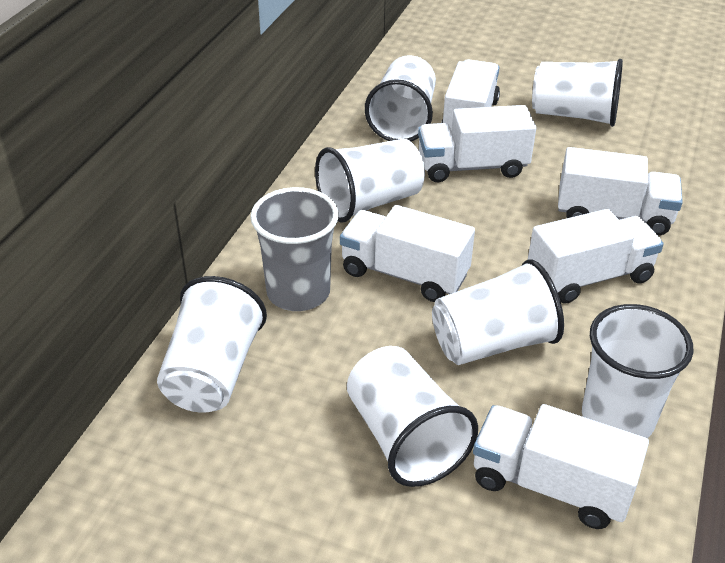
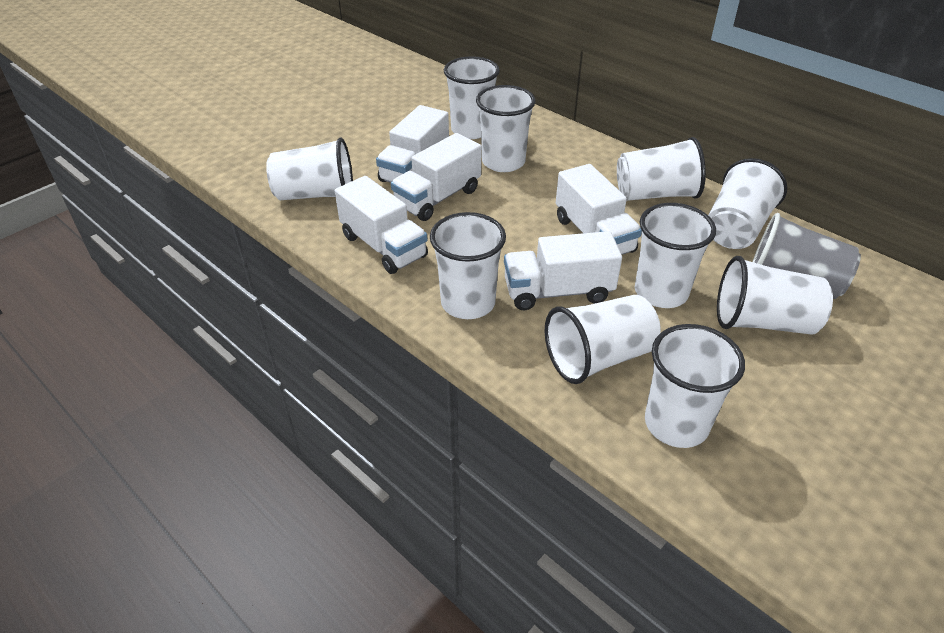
white cup: [157,276,267,413] [315,139,425,222] [347,346,478,487] [365,55,436,141] [432,259,564,365] [532,59,623,127] [582,304,694,438] = 7 -> [266,137,353,200] [430,212,506,319] [444,56,500,139] [476,85,536,172] [545,295,661,384] [617,137,706,201] [635,203,716,308] [645,324,745,448] [708,158,787,249] [717,256,833,335] = 10
white truck: [340,205,475,302] [418,105,536,182] [441,59,500,129] [473,404,649,529] [528,209,664,304] [558,147,683,235] = 6 -> [335,176,428,274] [376,105,449,183] [391,133,481,221] [504,231,622,310] [556,164,642,255] = 5

